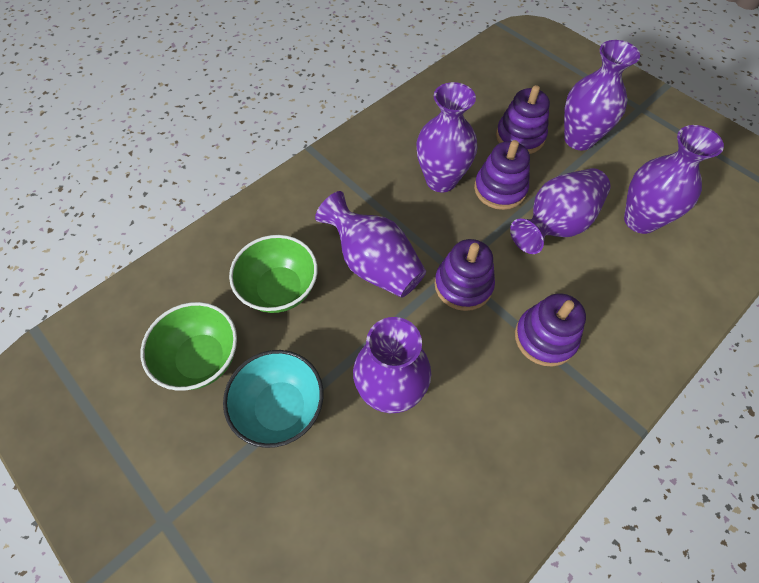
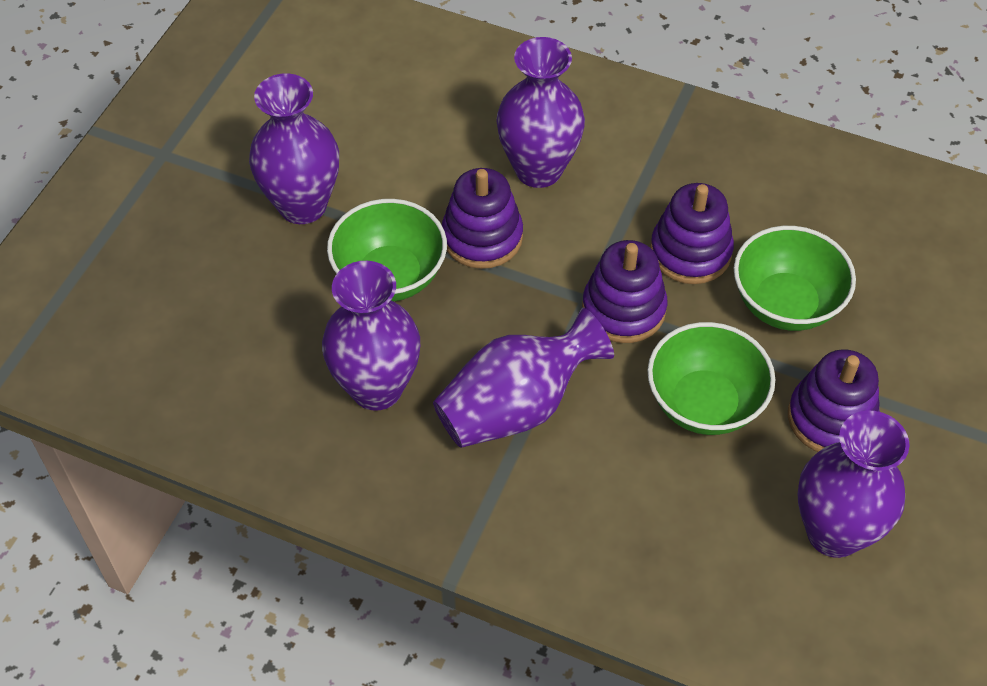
green bowl: [141,302,237,391] [229,235,318,313] = 2 -> [327,199,447,302] [647,322,775,435] [734,226,856,331] = 3
purple vase: [315,191,426,298] [353,317,431,413] [416,82,478,192] [510,168,611,254] [564,40,640,150] [624,125,724,234] = 6 -> [249,73,339,224] [322,261,420,411] [433,308,614,448] [496,37,585,188] [797,410,910,558] = 5
turquoise bowl: [223,350,323,448] = 1 -> none = 0

